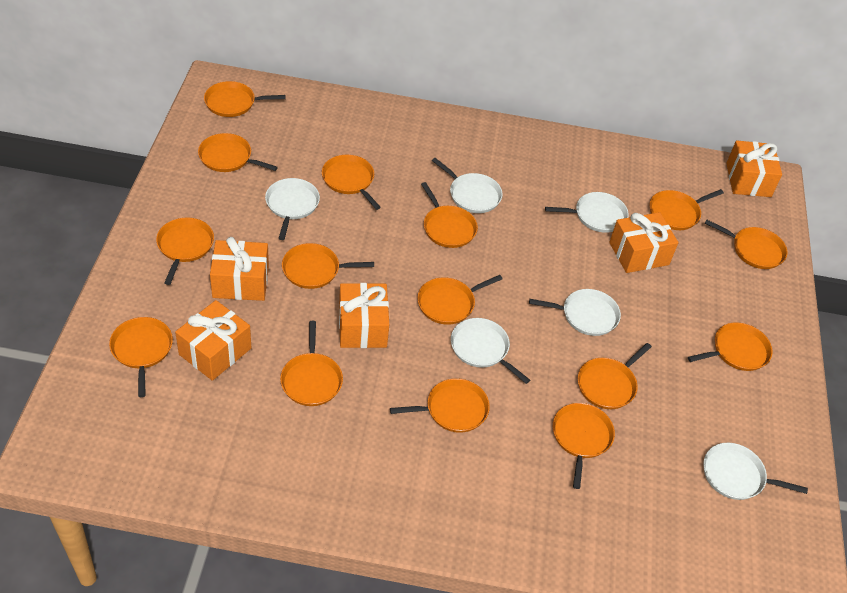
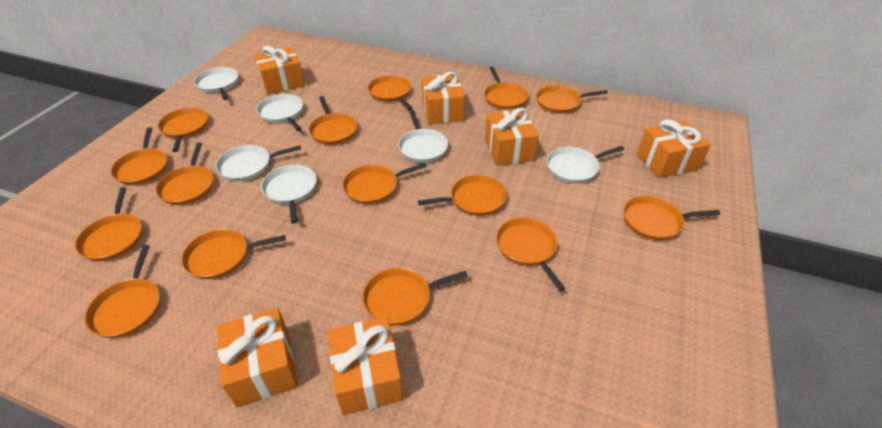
orange gift: [175,300,251,381] [210,237,269,301] [339,283,389,348] [609,212,678,273] [726,141,782,197] = 5 -> [217,308,298,407] [254,45,305,94] [328,317,403,415] [422,72,465,124] [485,108,539,166] [637,119,711,178] = 6

